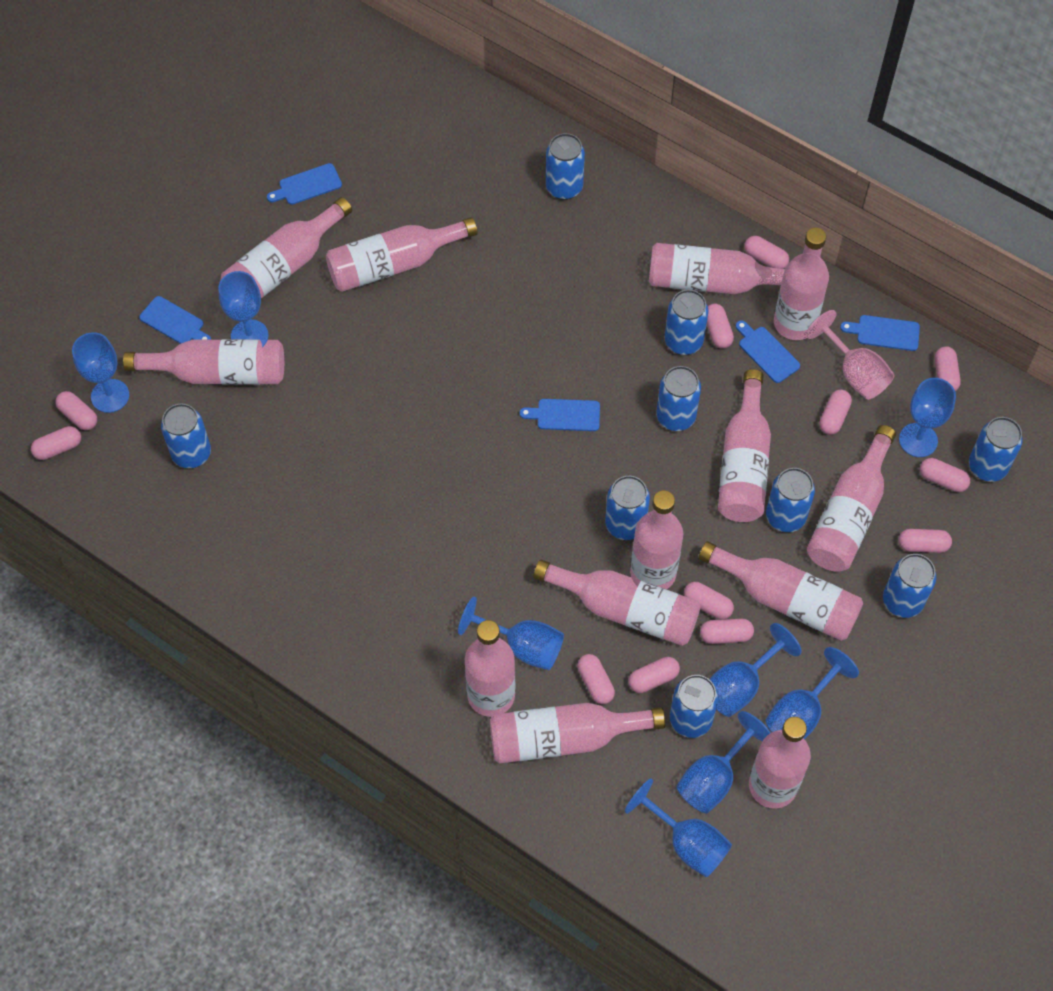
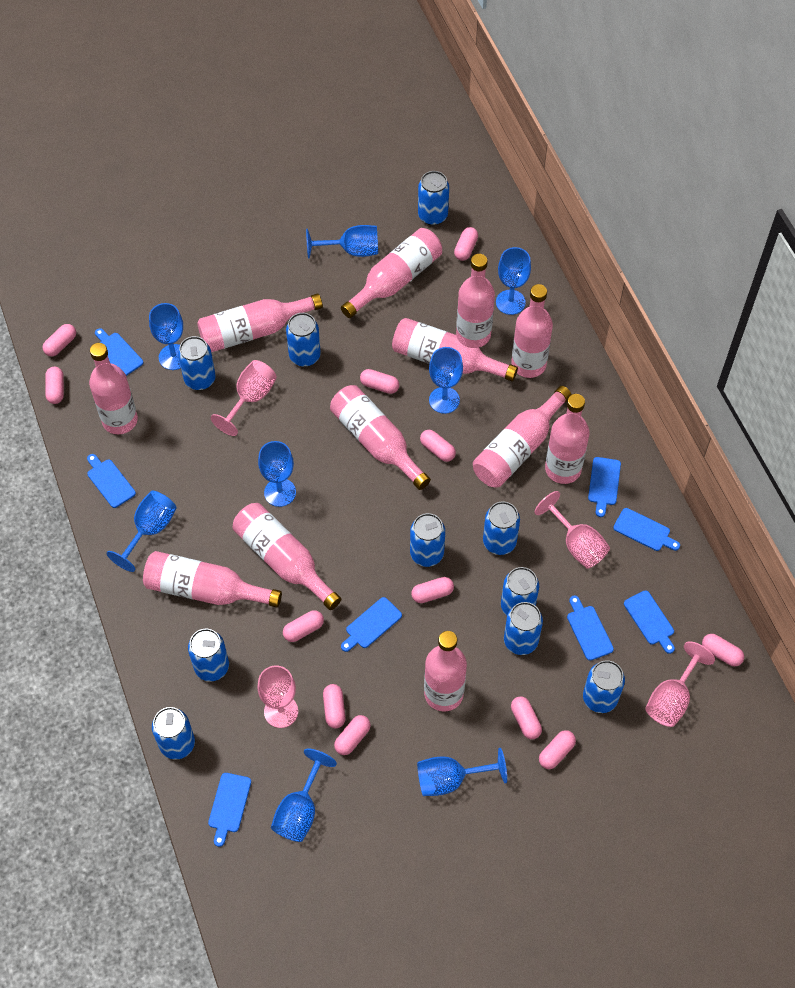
blue can: [161,403,211,468] [546,133,585,200] [605,476,650,540] [656,366,701,431] [665,289,708,355] [670,675,719,738] [766,468,815,532] [883,554,936,618] [969,417,1023,482] = 9 -> [152,707,195,760] [178,336,216,390] [188,629,229,681] [286,313,321,367] [410,513,445,567] [418,171,449,226] [483,501,520,555] [501,567,539,616] [504,602,543,655] [583,660,625,713] = 10
blue cutting board: [139,296,211,344] [267,163,342,205] [520,399,600,431] [736,320,800,383] [840,315,920,351] = 5 -> [87,454,136,508] [95,328,143,376] [208,773,251,847] [341,597,402,652] [567,595,614,661] [588,457,621,517] [613,508,680,551] [624,591,675,654] = 8
pink bottle: [123,339,284,385] [221,197,352,298] [326,217,478,292] [465,620,515,717] [490,703,665,764] [533,560,700,646] [630,490,683,589] [649,243,785,294] [698,541,863,641] [718,369,771,522] [749,717,811,809] [774,227,829,340] [807,425,896,572] = 13 -> [89,343,138,434] [143,551,282,607] [197,293,323,352] [233,503,341,610] [330,385,431,490] [341,228,442,318] [392,318,518,381] [424,631,467,712] [456,254,495,347] [473,386,571,488] [511,284,553,378] [545,394,590,484] = 12
pink goblet: [806,310,894,400] = 1 -> [211,360,277,436] [257,666,298,728] [534,491,610,569] [645,641,715,727] = 4

